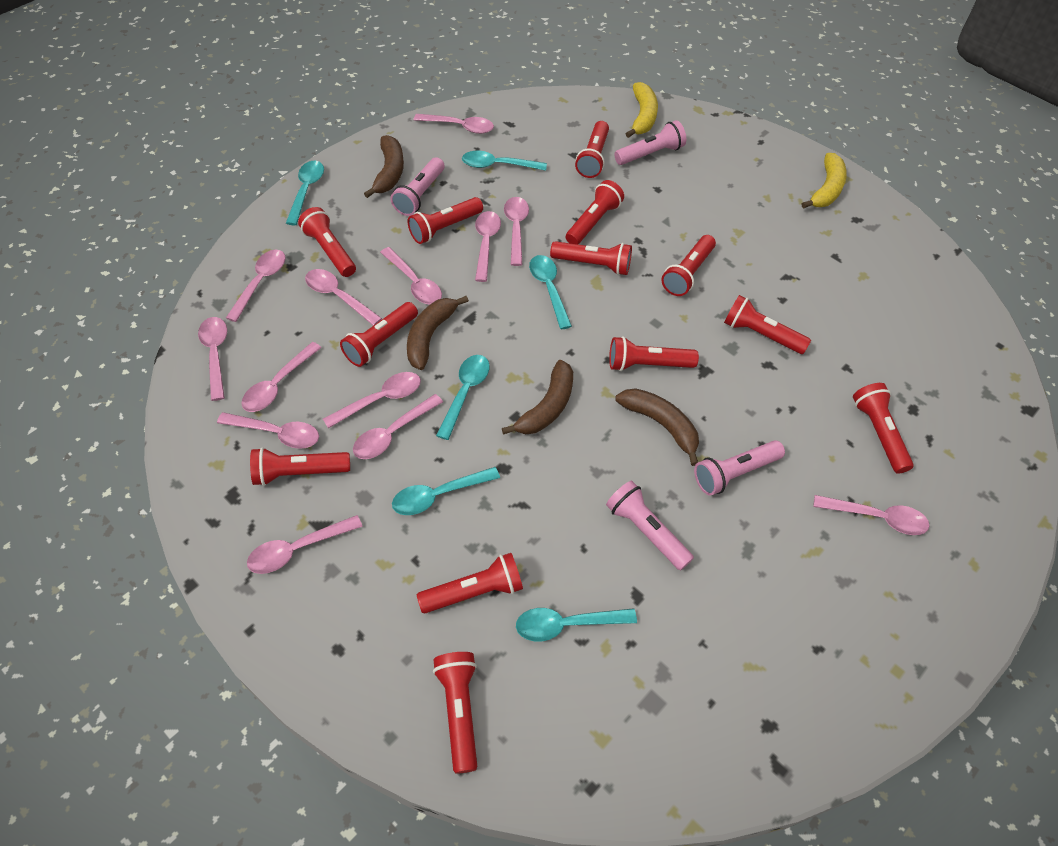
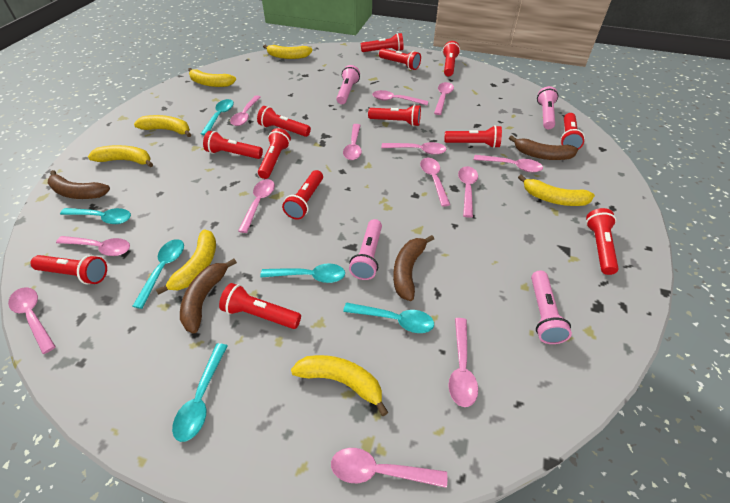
yellow banana: [626,82,658,138] [802,153,847,209] = 2 -> [88,145,153,167] [134,115,191,137] [156,229,216,295] [188,68,236,87] [263,45,313,59] [291,355,388,416] [518,175,595,206] = 7

